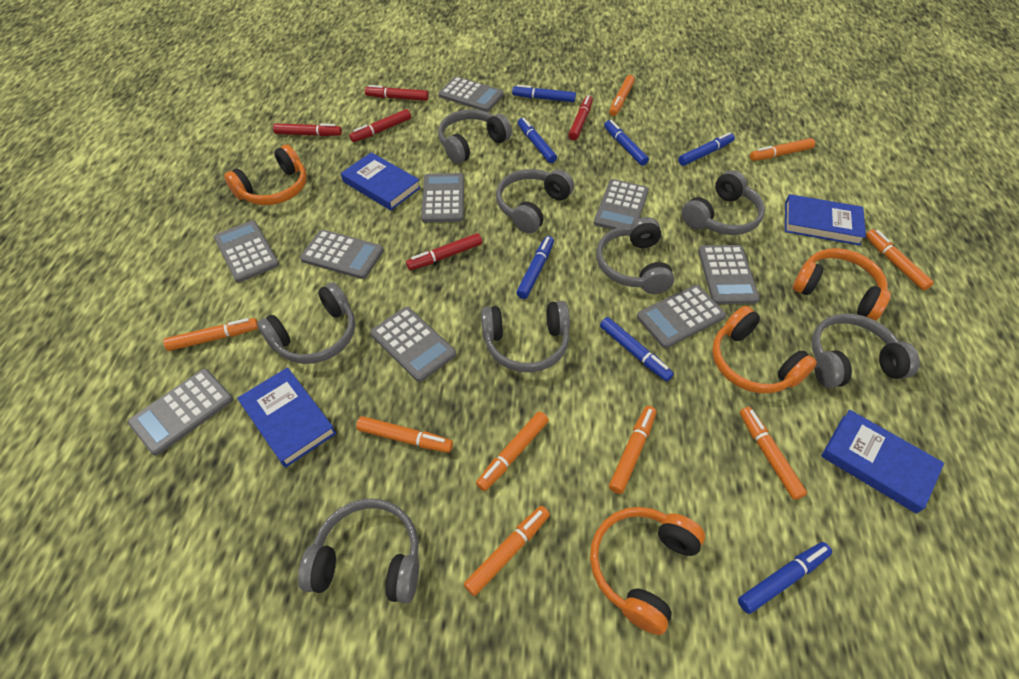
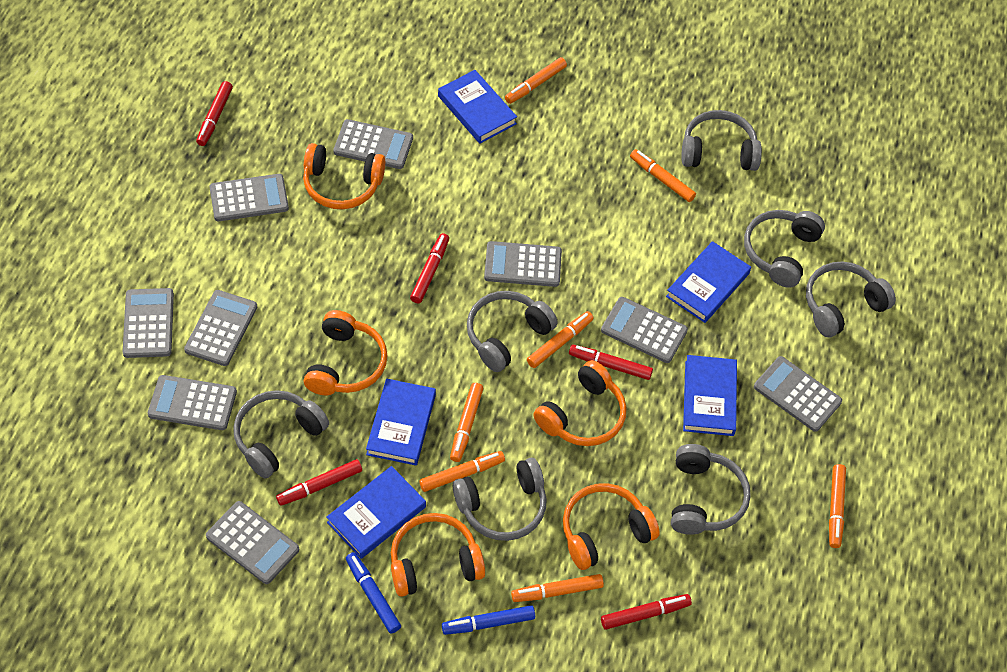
blue book: [238,367,336,468] [341,152,421,210] [785,194,866,246] [821,410,944,514] = 4 -> [327,466,426,559] [366,379,436,465] [438,70,517,144] [666,241,751,323] [683,355,737,436] = 5
blue marker: [512,85,576,102] [516,236,554,299] [518,117,557,163] [600,317,674,381] [604,120,649,166] [678,132,735,166] [738,542,832,614] = 7 -> [346,552,401,634] [442,605,535,635] = 2
grey headphones: [257,282,355,364] [298,499,419,604] [438,109,512,164] [481,301,570,372] [496,169,574,234] [596,217,674,294] [682,170,765,235] [812,314,920,388] = 8 -> [233,390,329,478] [453,458,547,541] [467,291,558,372] [671,444,751,535] [682,110,762,171] [744,210,825,288] [806,261,896,337] = 7
orange headphones: [224,144,307,205] [590,507,705,635] [712,306,817,393] [793,248,891,321] = 4 -> [303,143,385,209] [304,310,388,395] [391,513,485,597] [534,360,627,446] [563,483,660,570] = 5
orange marker: [163,318,258,351] [356,416,453,453] [464,506,550,596] [476,411,549,491] [609,75,635,116] [609,406,656,494] [740,407,807,500] [750,138,815,161] [866,229,934,290] = 9 -> [419,451,505,492] [450,383,484,462] [505,57,567,104] [511,574,604,602] [527,311,594,368] [630,149,696,202] [829,464,846,548] = 7

